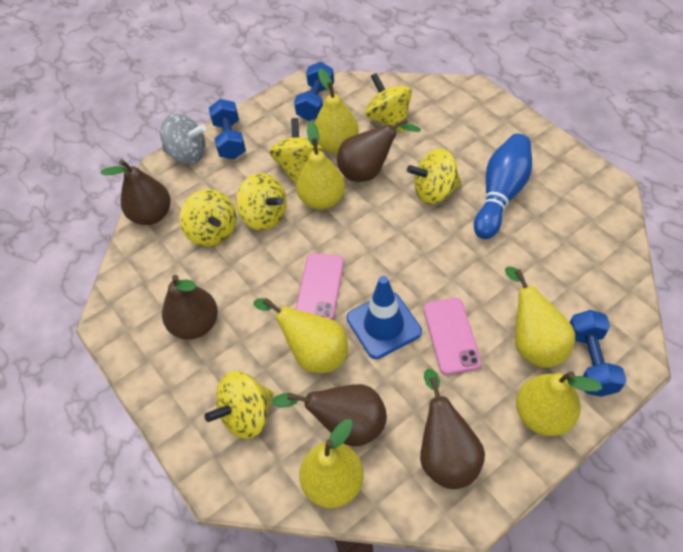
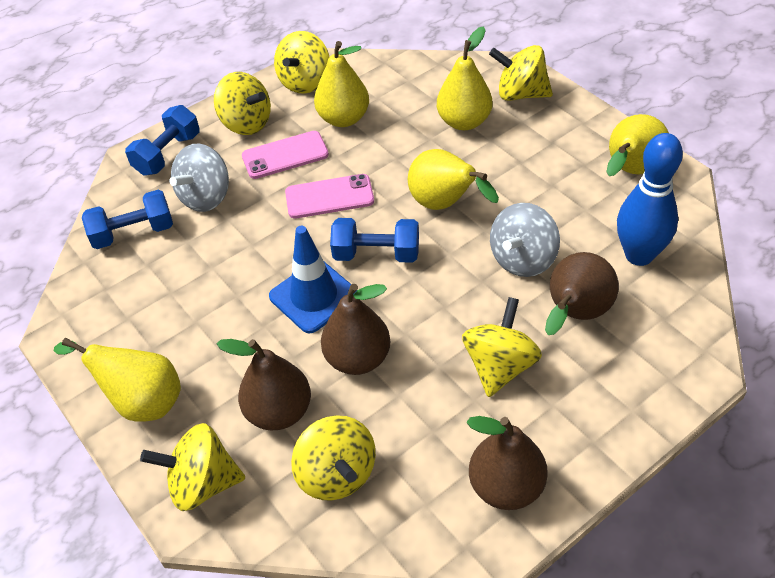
brown pear: [101,159,171,225] [162,275,218,340] [272,384,387,447] [337,118,421,182] [420,369,485,489] = 5 -> [217,339,311,431] [321,284,390,375] [466,416,548,510] [545,252,619,335] = 4
grey spinning top: [160,114,206,164] = 1 -> [170,144,229,212] [490,203,560,277] = 2
yellow pear: [254,298,348,373] [296,121,345,210] [299,419,364,508] [315,69,359,153] [505,267,575,368] [516,371,602,436] = 6 -> [54,338,181,422] [314,41,369,127] [408,149,499,210] [437,26,492,130] [607,114,669,176] = 5

